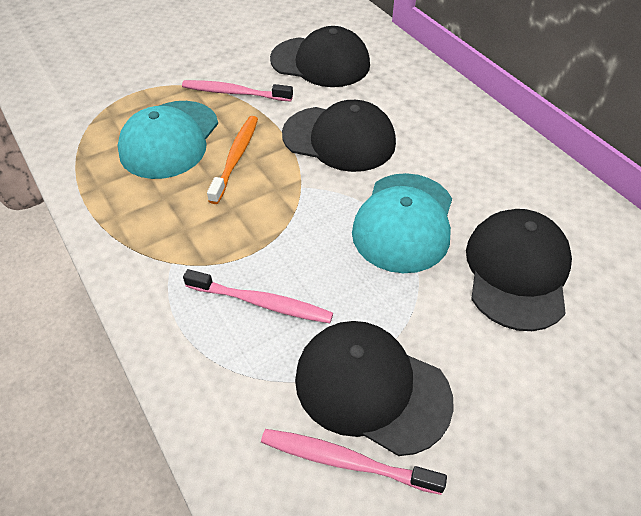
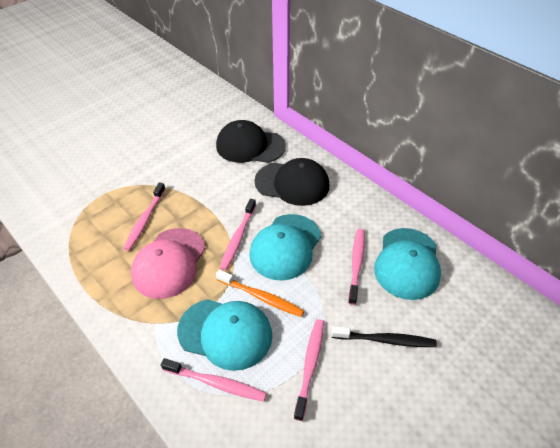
black cap: [270,26,370,87] [282,100,396,172] [295,321,454,456] [466,209,572,331] = 4 -> [216,120,286,163] [254,158,329,206] = 2
black toothbrush: none = 0 -> [331,326,437,347] = 1
pink cap: none = 0 -> [131,228,206,299] = 1
pink toothbrush: [182,80,293,102] [183,269,333,323] [261,429,447,495] = 3 -> [123,182,166,251] [161,358,267,402] [220,199,256,270] [294,319,324,421] [348,229,365,305] = 5
turquoise cap: [117,101,218,179] [352,173,452,273] = 2 -> [177,299,272,371] [249,214,321,281] [374,228,441,300] = 3

